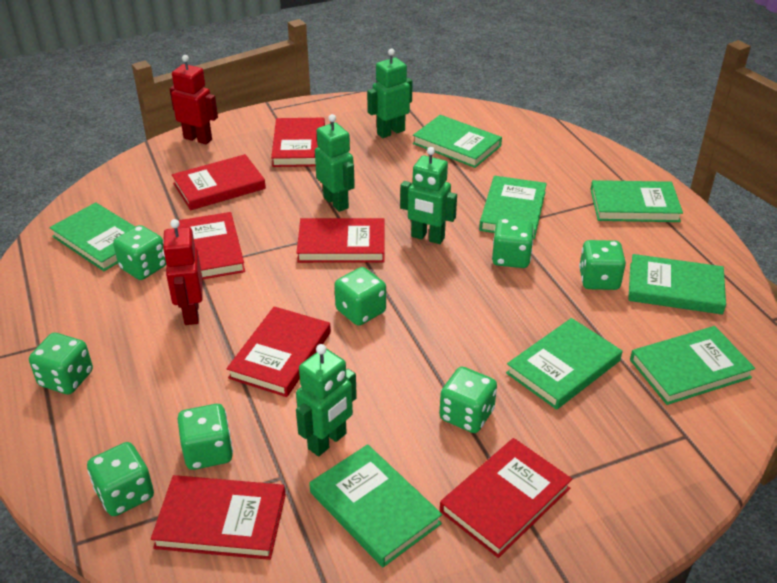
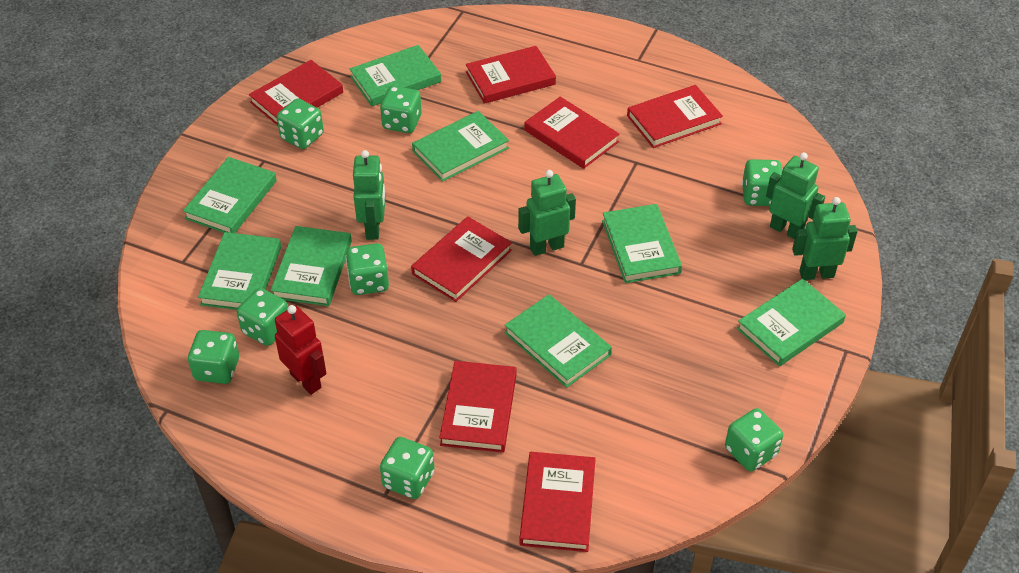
red robot: [162,219,203,325] [169,55,218,145] = 2 -> [275,305,326,395] = 1

